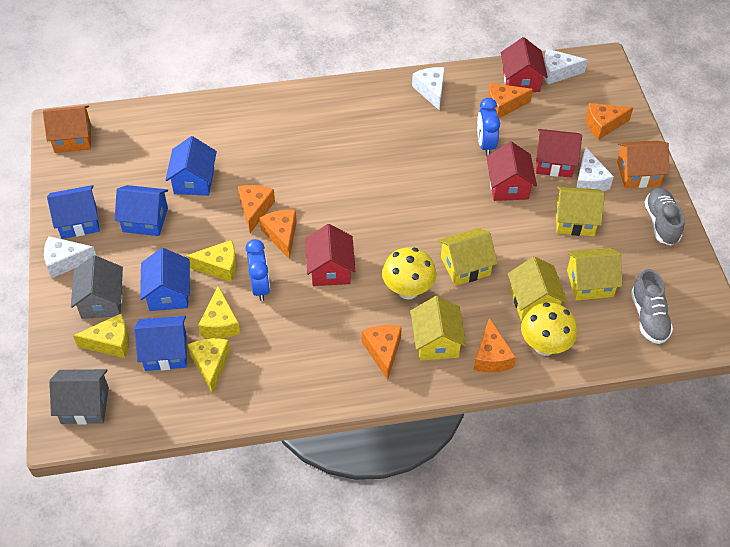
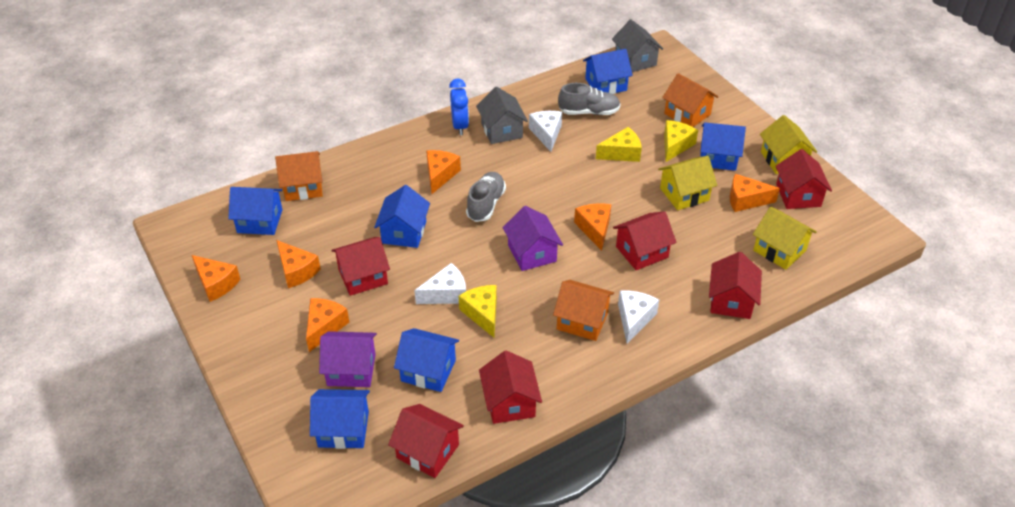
blue clock: [245,239,270,301] [477,98,500,156] = 2 -> [449,79,469,135] = 1
blue house: [47,185,100,239] [114,185,168,236] [134,316,187,371] [140,248,190,311] [166,136,217,196] = 5 -> [228,187,283,235] [310,389,370,449] [374,185,430,248] [394,328,459,392] [583,49,633,94] [700,122,746,171] = 6
orange house: [43,105,91,153] [617,141,669,188] = 2 -> [275,151,323,201] [553,280,614,341] [662,73,718,127] = 3
purple house: none = 0 -> [319,331,377,387] [503,206,563,271] = 2
red house: [305,224,355,286] [486,141,537,201] [501,37,548,92] [536,129,582,178] = 4 -> [331,237,390,296] [388,404,464,478] [479,350,542,424] [613,211,676,270] [709,252,762,319] [776,149,832,209] = 6
white cheese: [44,236,96,278] [412,67,445,111] [544,49,588,84] [576,147,614,192] = 4 -> [414,263,466,304] [529,111,562,152] [618,290,659,344] = 3
yellow cheese: [73,314,129,358] [186,240,237,282] [188,338,230,394] [198,286,240,338] = 4 -> [459,285,497,338] [596,127,642,162] [664,120,698,162] = 3
yellow house: [411,296,466,361] [438,228,498,286] [508,256,568,321] [556,186,605,236] [567,248,623,300] = 5 -> [658,156,717,210] [753,207,817,270] [760,115,817,174] = 3
yellow mushroom: [382,247,436,300] [521,302,577,356] = 2 -> none = 0

